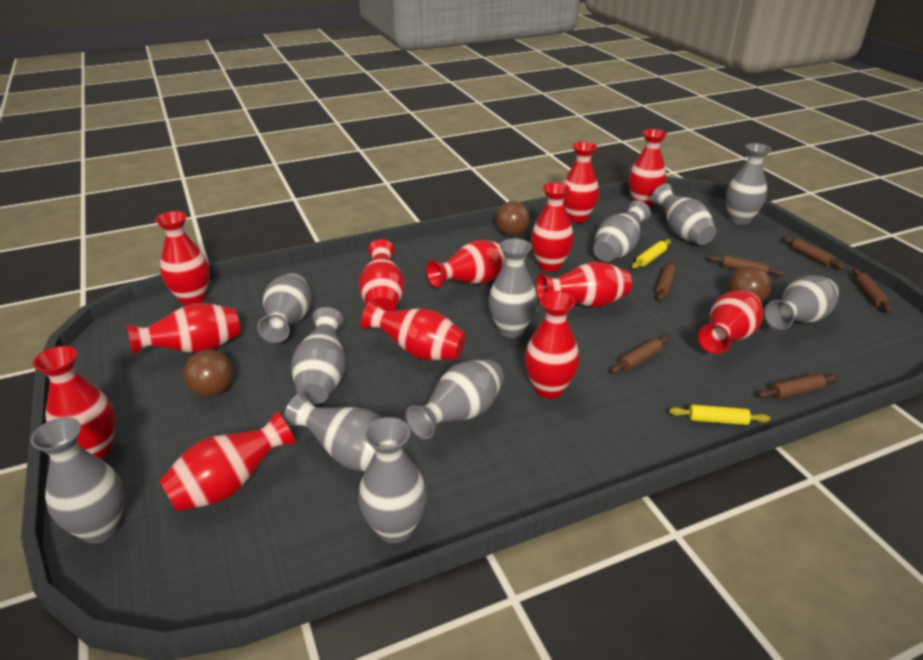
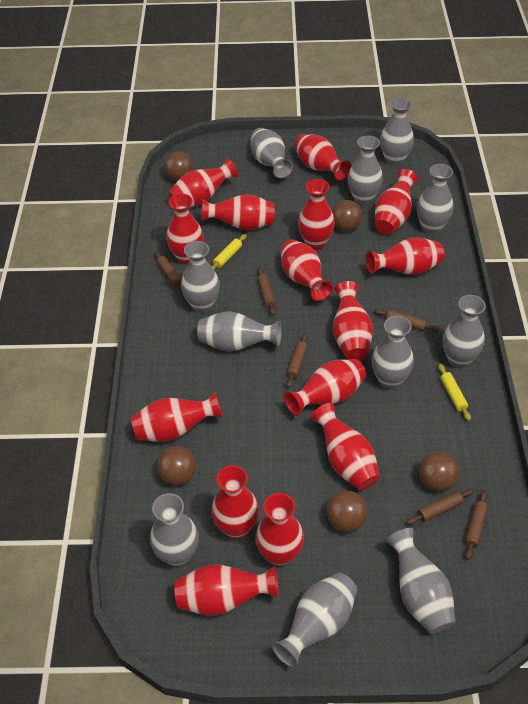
brown ball: [183,350,234,397] [495,201,530,236] [728,266,771,302] = 3 -> [157,446,196,485] [164,151,193,181] [327,491,368,532] [332,200,362,232] [419,452,459,492] = 5
red vase: [32,346,116,459] [127,303,240,355] [155,211,210,305] [159,411,295,512] [359,239,405,311] [361,300,466,360] [426,240,506,288] [524,291,579,399] [531,182,574,272] [536,261,632,307] [563,142,599,223] [629,129,667,207] [698,290,763,354] = 13 -> [131,392,222,442] [166,194,203,264] [168,158,238,207] [174,564,279,616] [202,194,275,230] [211,465,259,539] [255,493,304,566] [280,239,333,301] [284,359,366,416] [294,134,351,180] [298,179,335,250] [311,403,380,490] [333,281,373,360] [366,237,444,275] [375,169,418,234] = 15

